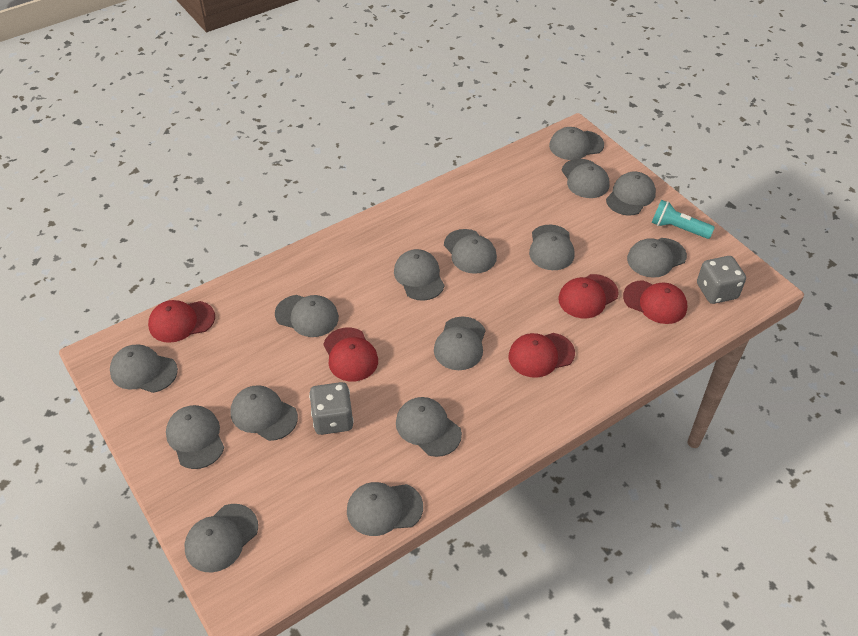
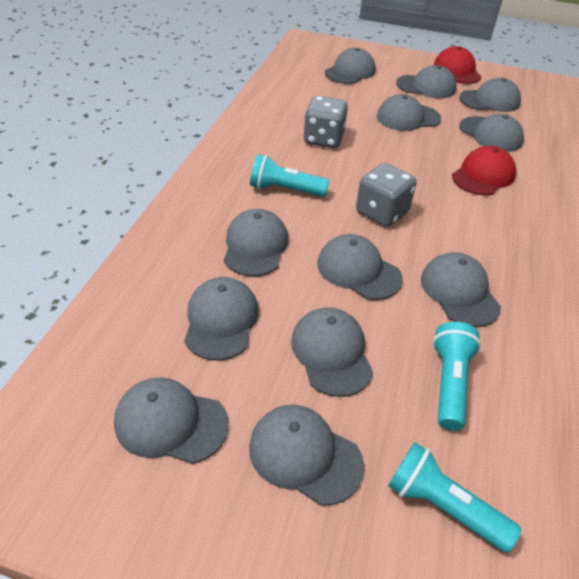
grey cap: [110,345,178,393] [166,405,224,469] [184,504,258,572] [231,385,298,441] [275,295,339,337] [347,482,423,536] [394,249,445,301] [396,397,462,457] [434,316,486,370] [444,229,497,274] [529,225,575,270] [549,127,604,160] [562,159,610,198] [606,171,656,216] [627,238,687,278] = 15 -> [114,377,229,464] [184,277,259,360] [224,209,288,276] [249,405,364,506] [291,307,373,397] [318,234,403,300] [325,48,376,84] [377,94,441,131] [396,65,457,98] [421,252,501,327] [459,78,521,112] [459,114,524,152] = 12
red cap: [148,300,215,343] [323,328,378,382] [509,333,575,378] [558,274,619,318] [623,280,687,324] = 5 -> [434,46,482,84] [452,146,516,195] = 2
turquoise flashlight: [651,200,715,239] = 1 -> [250,154,330,197] [388,442,521,552] [433,322,481,431] = 3

